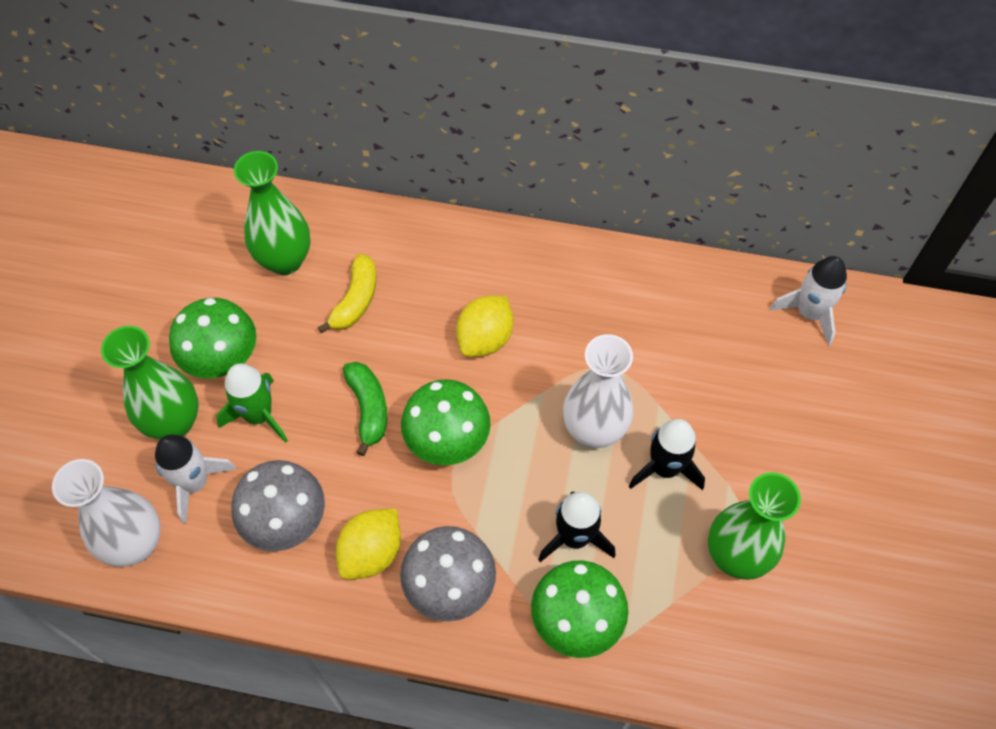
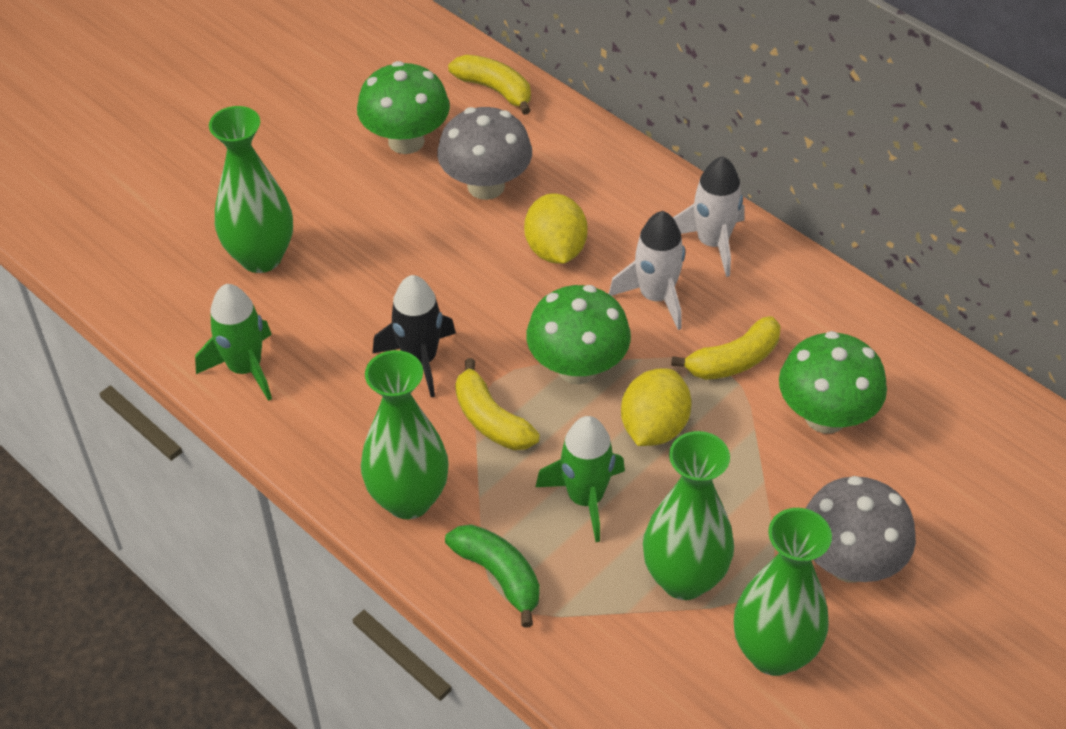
black rocket: [538,492,616,562] [629,419,705,490] = 2 -> [373,275,456,397] = 1
green rocket: [216,363,288,443] = 1 -> [195,284,272,401] [536,416,625,542] = 2
green vase: [101,326,199,440] [234,151,311,275] [708,472,801,580] = 3 -> [209,106,293,273] [361,350,449,519] [643,431,734,600] [734,508,832,676] = 4
white vase: [52,459,161,567] [563,334,633,448] = 2 -> none = 0
yellow banana: [318,254,376,333] = 1 -> [448,55,531,115] [455,358,540,450] [671,316,781,380] = 3

